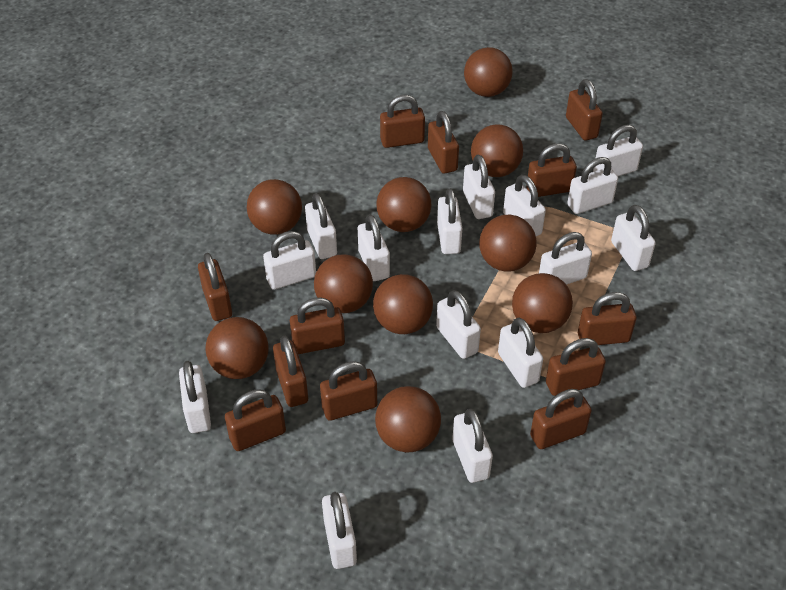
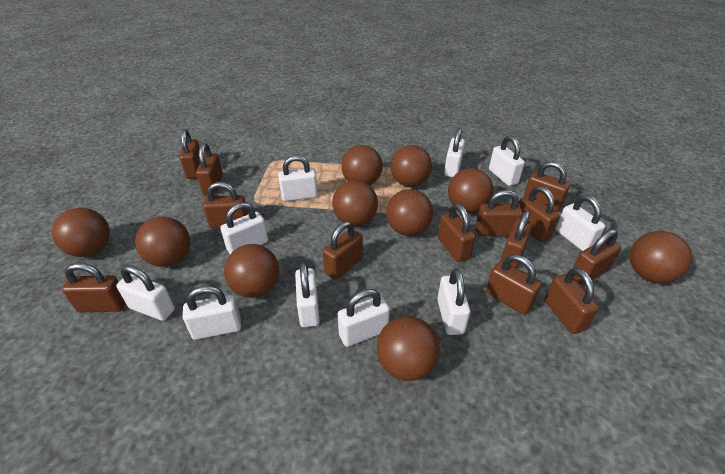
brown padlock: [198,253,232,321] [225,389,286,451] [273,336,308,407] [290,298,345,354] [320,361,377,421] [380,95,425,148] [428,111,459,174] [526,143,577,197] [530,389,592,449] [546,338,606,396] [566,79,603,141] [578,292,637,345] = 12 -> [62,263,126,312] [180,129,200,179] [196,143,223,195] [203,182,248,228] [323,221,363,280] [438,204,476,262] [476,190,523,236] [486,255,541,315] [501,211,533,269] [518,186,559,242] [524,161,570,212] [545,268,599,334] [573,229,621,285] = 13
white padlock: [179,361,211,433] [263,231,316,290] [305,193,337,259] [322,492,357,569] [358,214,390,281] [436,290,481,359] [437,188,462,254] [452,409,493,483] [463,155,495,219] [498,317,543,388] [503,175,546,236] [539,232,592,285] [567,157,618,214] [593,125,643,176] [611,205,656,271] = 15 -> [116,265,175,321] [183,285,241,340] [221,202,268,254] [278,155,318,201] [295,262,320,327] [338,289,390,347] [437,269,470,335] [444,128,465,177] [489,136,525,186] [556,195,605,251] = 10

